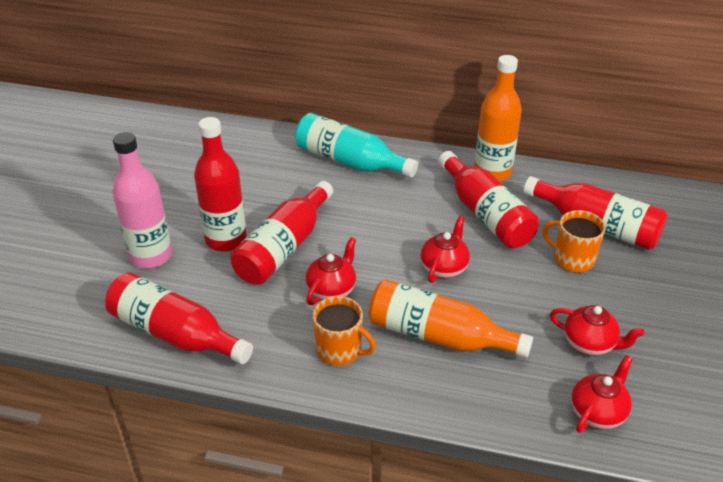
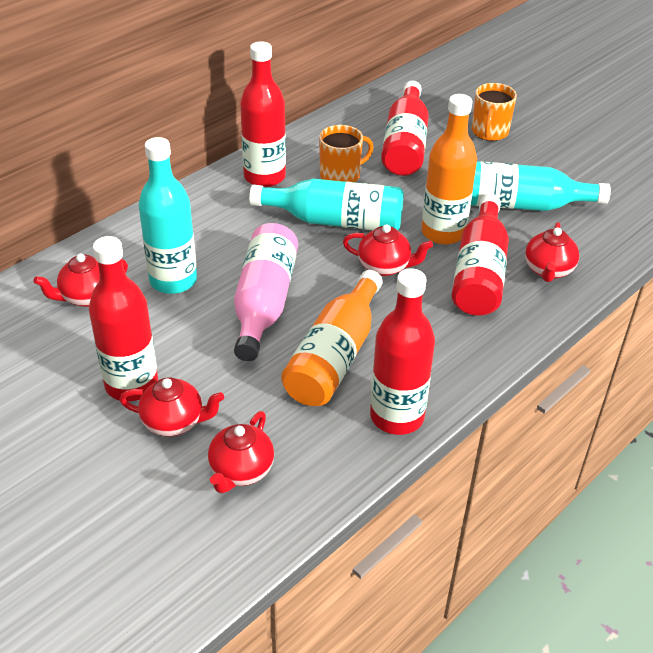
red teapot: [306,237,356,305] [420,216,470,283] [550,305,645,356] [571,355,633,433] = 4 -> [33,253,128,307] [119,377,224,437] [208,411,274,493] [343,224,433,276] [525,222,579,282] = 5
turquoise bottle: [295,113,418,178] = 1 -> [138,137,197,294] [249,179,404,231] [471,161,611,211] = 3

